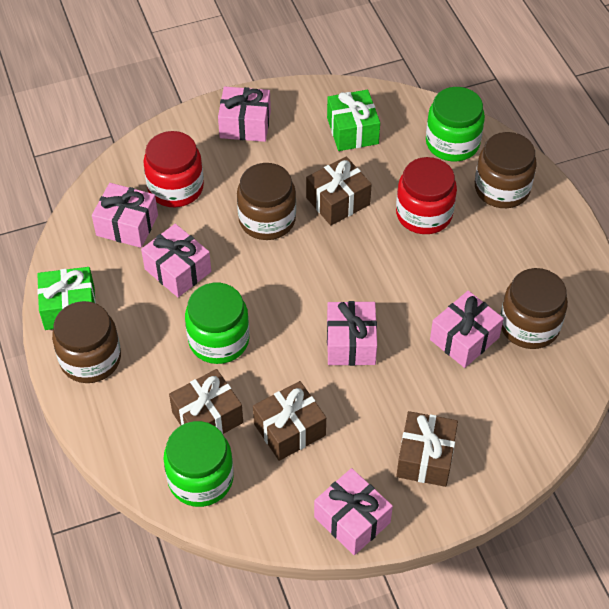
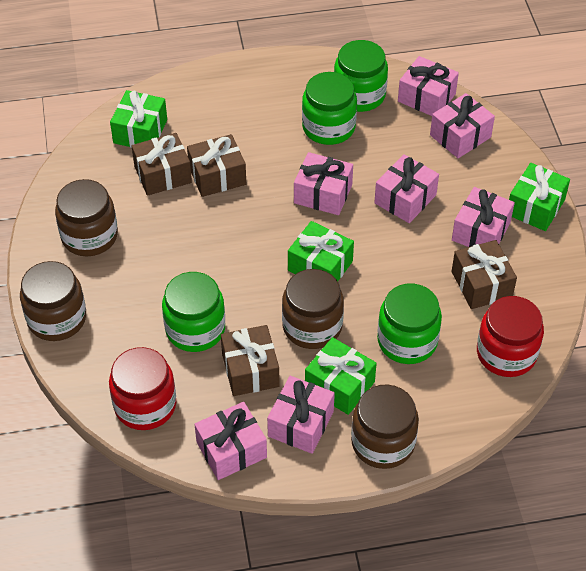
green gift: [37,267,96,330] [327,90,380,151] = 2 -> [110,90,167,148] [288,221,354,281] [305,337,377,415] [509,163,570,231] = 4
green jar: [163,421,234,507] [185,283,250,364] [426,87,485,161] = 3 -> [162,272,225,352] [302,72,357,145] [334,40,388,112] [377,284,442,364] = 4
pink gift: [92,183,158,248] [141,224,211,297] [218,87,271,142] [314,468,393,555] [327,301,377,366] [430,291,504,368] = 6 -> [194,402,267,480] [267,376,335,454] [294,152,353,215] [374,154,439,223] [398,56,459,116] [430,93,495,158] [452,187,515,247] = 7

